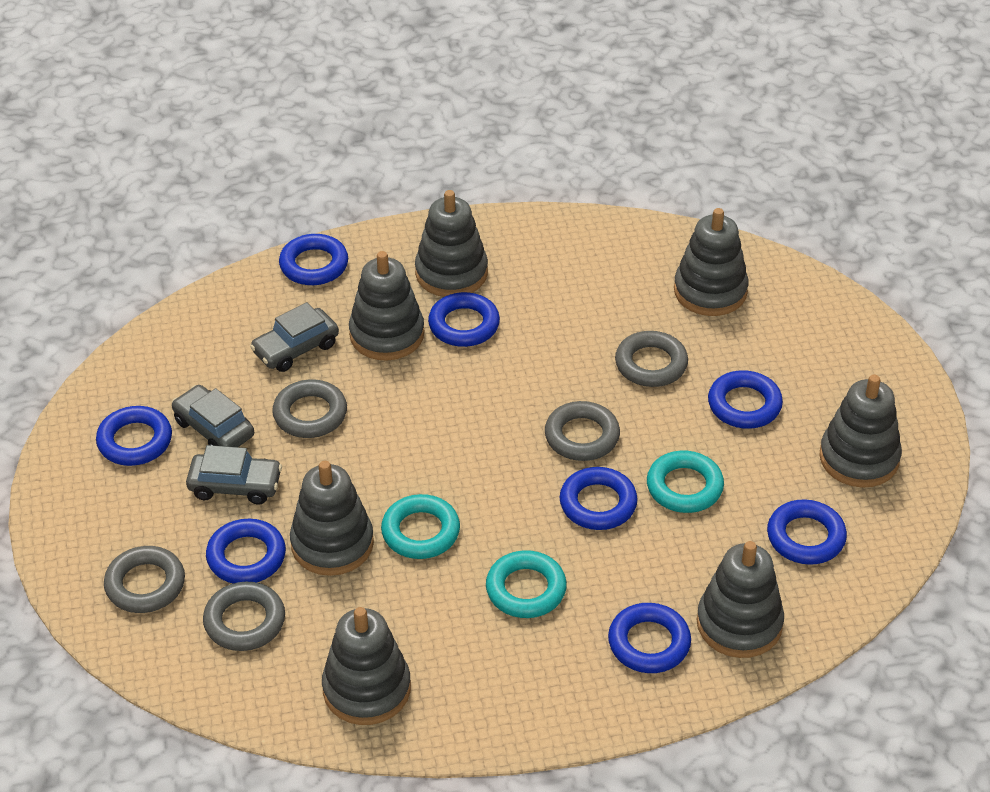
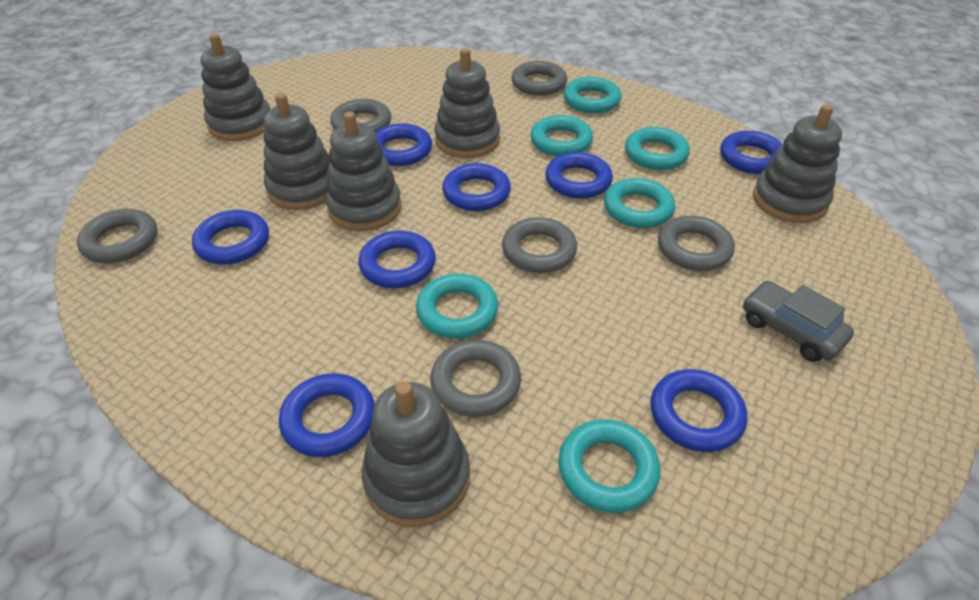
grey car: [172,385,254,447] [186,445,282,505] [250,302,339,372] = 3 -> [743,281,854,362] = 1
grey ring: [104,546,185,613] [203,582,285,651] [272,379,347,438] [545,401,620,461] [615,331,688,387] = 5 -> [77,209,157,263] [330,99,391,132] [430,340,521,417] [502,217,577,273] [511,61,567,96] [658,215,735,271] = 6
grey stacking toy: [290,461,374,576] [322,607,411,725] [349,251,425,361] [415,190,488,297] [674,208,749,316] [697,541,784,658] [819,375,902,488] = 7 -> [201,34,270,141] [264,93,330,210] [326,112,402,231] [362,381,470,527] [435,48,500,158] [753,104,842,223] = 6
turquoise ring: [381,494,460,559] [486,550,567,618] [647,451,724,513] = 3 -> [416,274,498,338] [530,115,593,156] [559,419,660,513] [564,77,622,113] [604,178,675,228] [625,127,690,170] = 6

